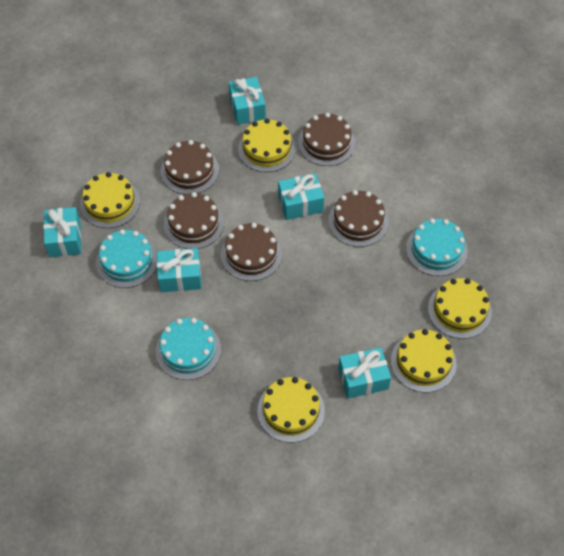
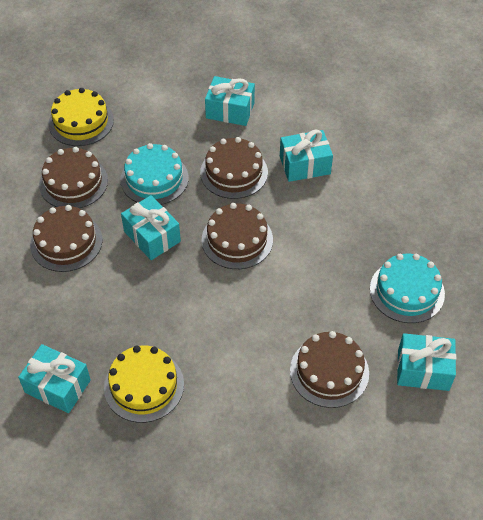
turquoise cake: [96,229,157,288] [156,318,221,380] [406,219,468,276] = 3 -> [120,143,189,205] [370,254,445,323] = 2
yellow cake: [80,172,140,228] [238,119,296,172] [258,377,325,443] [391,329,457,392] [428,278,492,339] = 5 -> [48,88,114,146] [104,346,184,423] = 2

